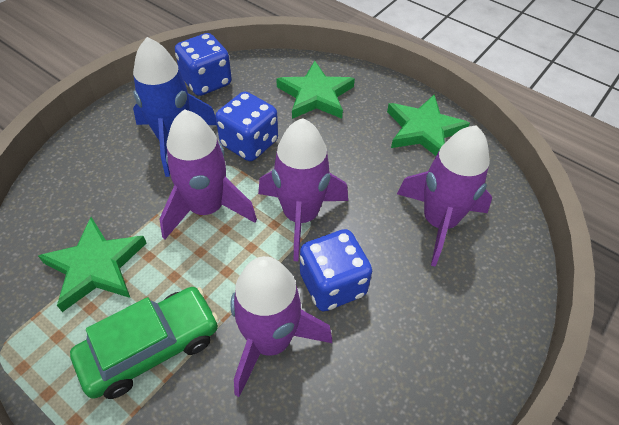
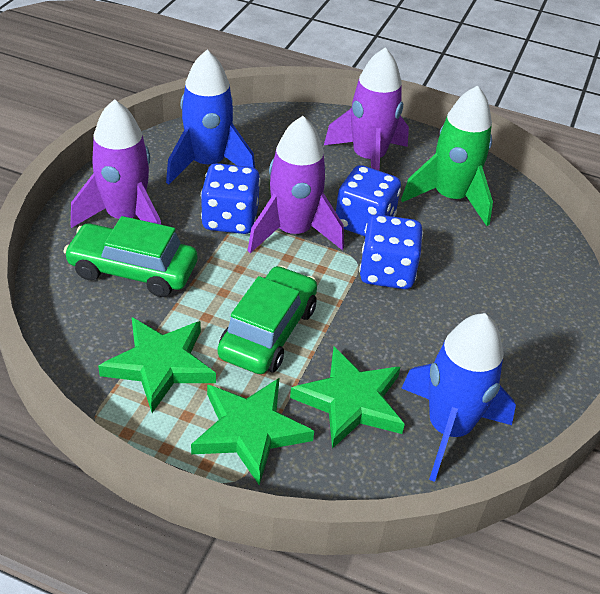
blue rocket: [133,37,217,177] = 1 -> [166,50,255,185] [401,313,516,482] = 2
green car: [70,287,219,399] = 1 -> [63,216,197,297] [218,266,317,374] = 2
green rocket: none = 0 -> [401,85,493,226] = 1
purple rocket: [159,109,257,240] [231,256,332,397] [258,118,348,261] [397,125,492,267] = 4 -> [71,99,161,228] [248,116,344,253] [324,47,409,171] = 3

